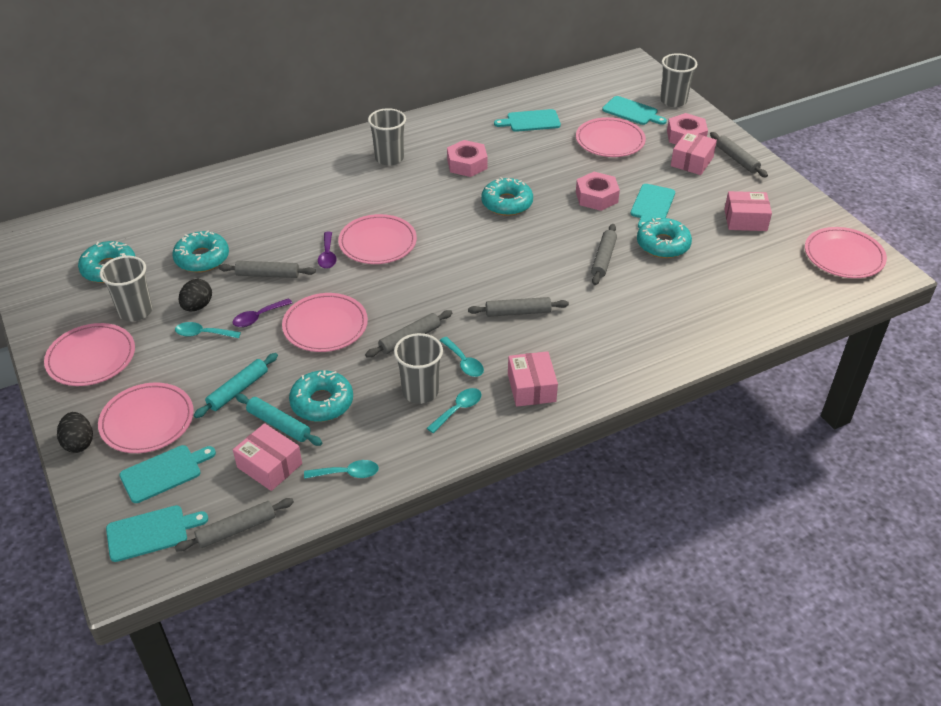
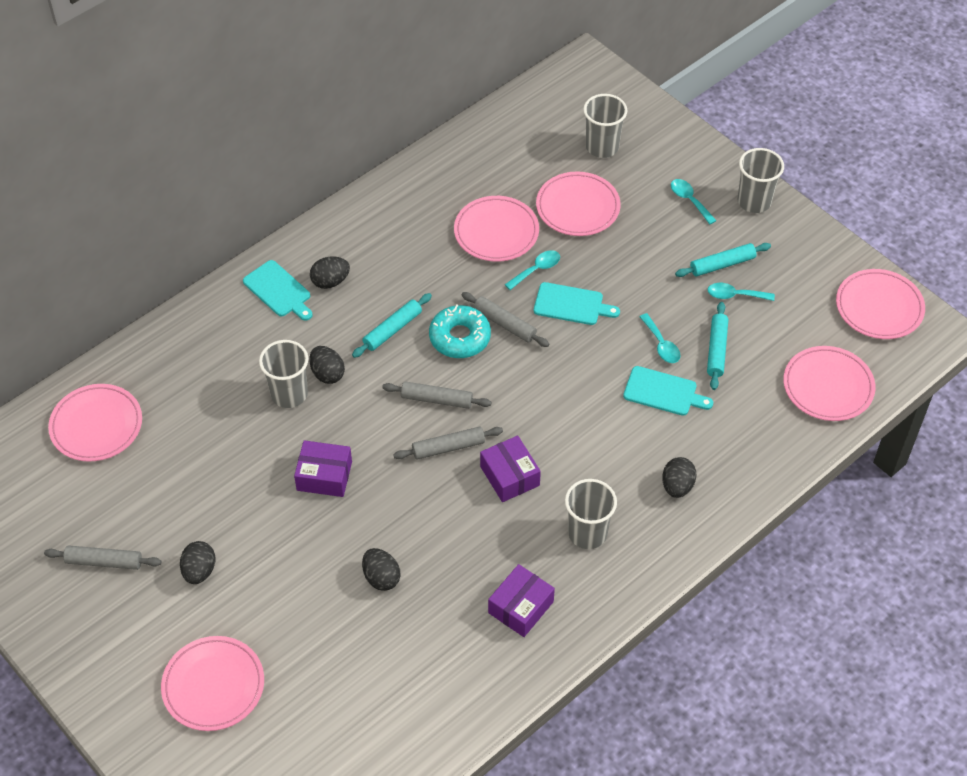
black egg: [57,412,93,453] [179,279,212,312] = 2 -> [180,541,215,584] [310,257,350,289] [310,346,345,384] [362,548,400,591] [662,457,697,498] = 5
grey rolling pin: [175,498,294,552] [218,261,316,278] [365,310,452,358] [468,297,569,317] [591,224,617,285] [710,132,768,177] = 6 -> [44,545,161,570] [382,381,491,409] [393,427,503,460] [462,292,549,347] = 4
pink box: [233,423,302,491] [508,351,558,407] [671,131,717,175] [725,191,772,231] = 4 -> none = 0
pink nut: [447,140,488,177] [576,172,620,211] [667,113,708,144] = 3 -> none = 0
purple box: none = 0 -> [294,440,352,497] [480,436,541,502] [488,564,555,637] = 3
purple spoon: [233,298,292,327] [318,232,337,269] = 2 -> none = 0
turquoise cutting board: [106,505,208,562] [119,445,216,503] [494,109,561,132] [602,96,667,125] [630,184,675,228] = 5 -> [243,260,313,321] [534,282,620,325] [623,366,713,416] = 3
turquoise donut: [78,241,136,283] [172,231,229,272] [289,370,353,422] [481,177,533,216] [637,218,692,258] = 5 -> [429,304,491,358] = 1
turquoise rolling pin: [194,353,278,418] [235,394,322,446] = 2 -> [352,293,432,358] [675,243,771,277] [707,302,728,390] = 3

